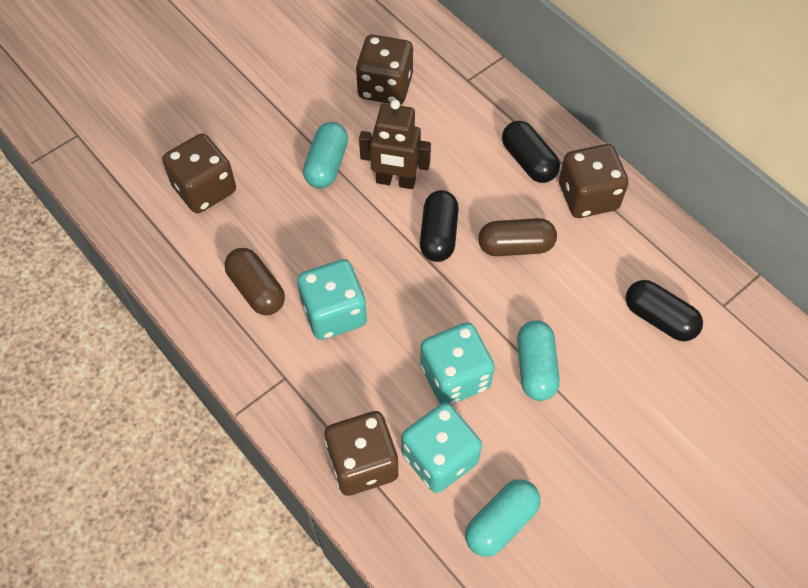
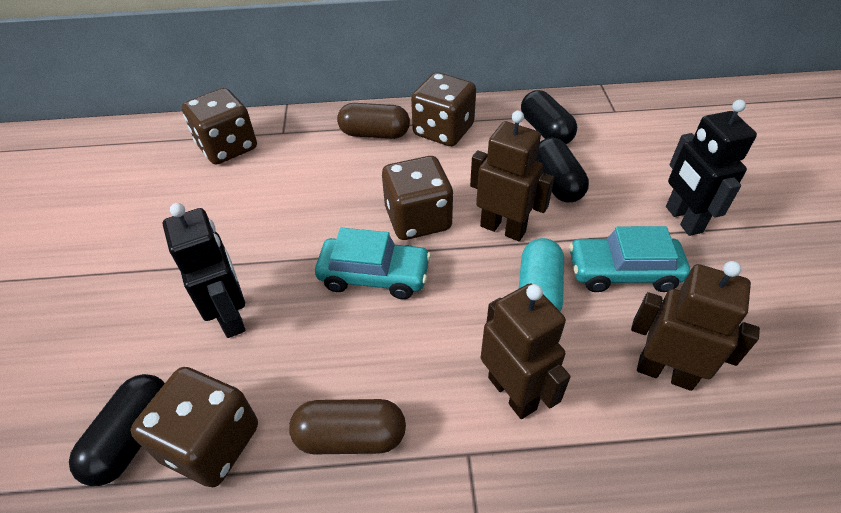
black robot: none = 0 -> [163,203,245,338] [666,100,757,236] = 2
brown robot: [359,99,431,189] = 1 -> [470,111,555,241] [481,283,571,419] [631,261,760,391] = 3
turquoise capsule: [303,122,348,188] [465,479,540,557] [517,320,560,401] = 3 -> [519,238,564,311] = 1
turquoise car: none = 0 -> [315,228,431,299] [569,226,690,292] = 2
turquoise dice: [297,259,367,340] [402,402,482,493] [420,322,495,405] = 3 -> none = 0

